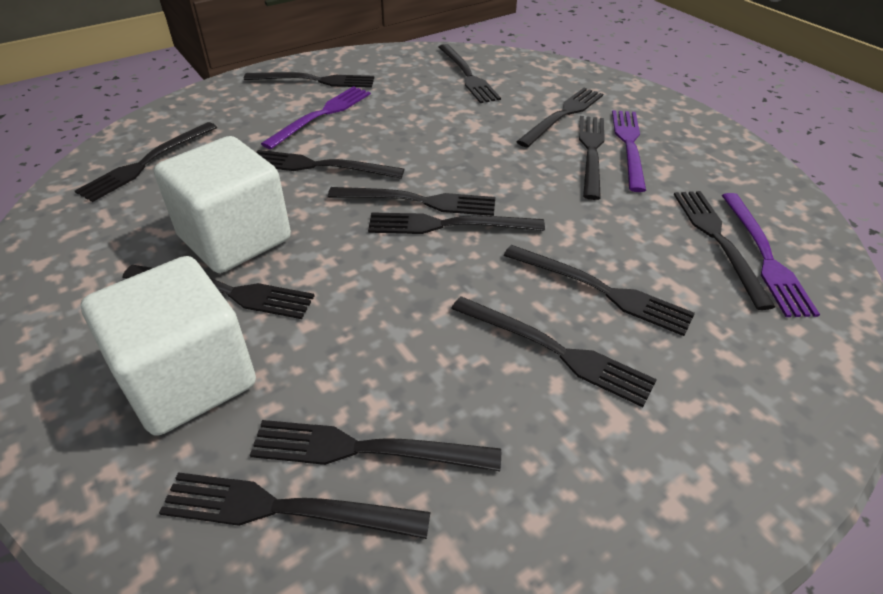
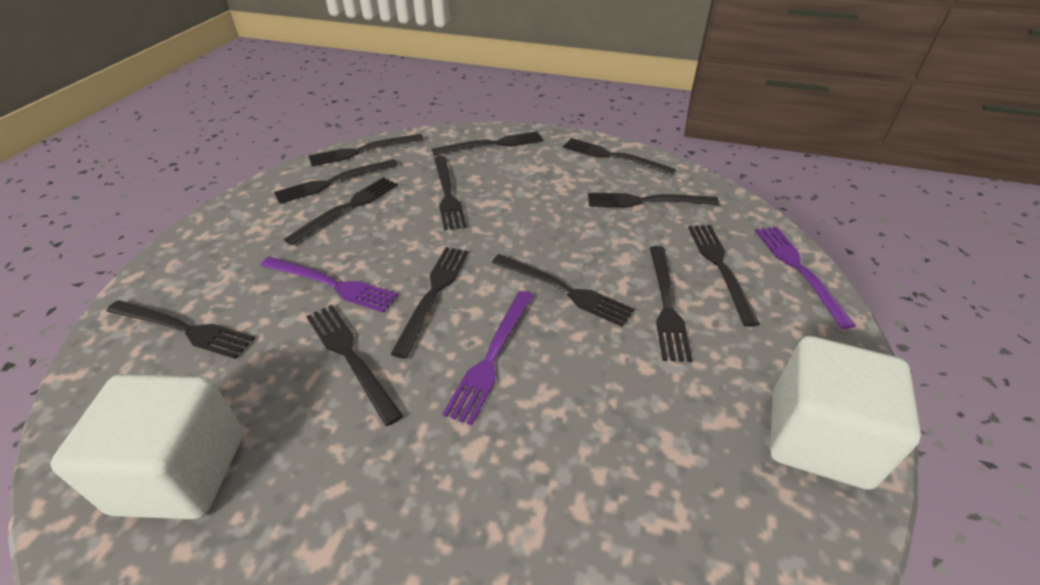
black fork: [75,122,217,202] [122,265,315,319] [159,472,431,539] [244,72,374,88] [250,420,501,471] [256,150,404,179] [328,187,495,216] [368,212,545,234] [439,44,501,103] [451,296,657,407] [504,245,695,336] [516,88,603,147] [579,116,605,200] [674,191,776,310] = 14 -> [106,300,255,359] [274,159,398,204] [284,177,398,245] [306,305,404,426] [309,134,424,166] [391,247,468,358] [432,131,543,155] [434,156,467,230] [492,254,635,327] [563,138,676,175] [588,193,719,207] [650,246,693,362] [688,225,760,327] = 13

